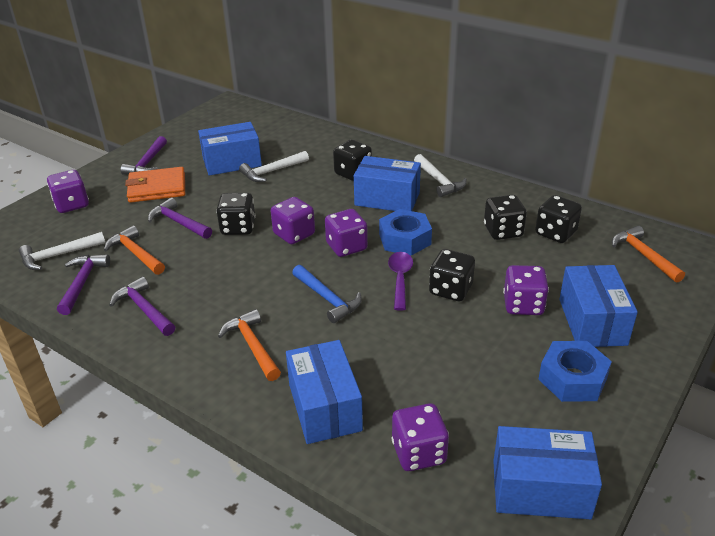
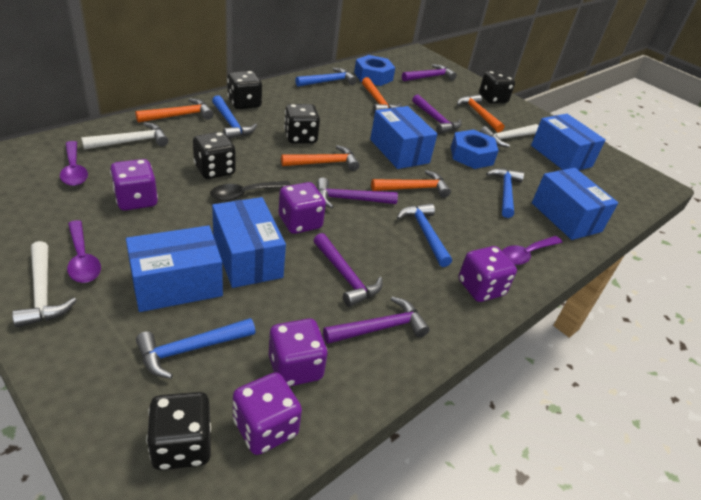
black spoon: none = 0 -> [210,181,291,201] = 1
blue hammer: [292,265,362,323] = 1 -> [136,318,255,379] [212,95,257,139] [295,68,357,87] [397,203,452,267] [486,168,524,218] = 5
orange hammer: [104,225,165,275] [218,309,281,381] [612,226,685,283] = 3 -> [135,98,213,123] [281,145,360,171] [362,77,402,114] [371,170,451,198] [457,94,504,132] = 5
orange wallet: [125,167,185,203] = 1 -> none = 0
purple hammer: [57,254,110,315] [110,277,175,336] [120,136,167,175] [148,197,212,239] = 4 -> [313,233,383,307] [317,178,398,209] [323,296,430,344] [402,64,457,81] [412,95,462,134] = 5
purple spoon: [388,252,413,311] = 1 -> [60,141,88,186] [67,220,101,283] [502,236,563,265] = 3

